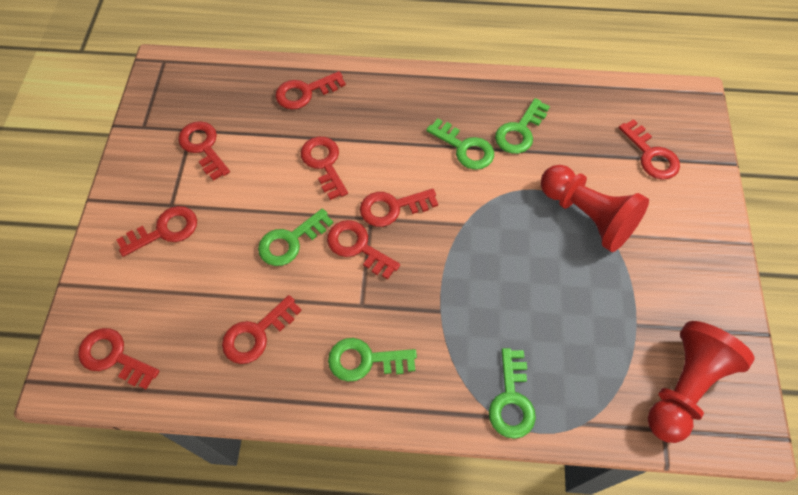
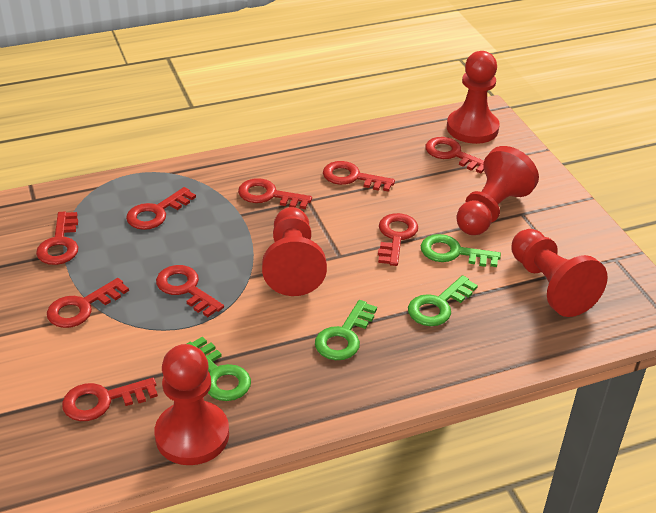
green key: [258,208,333,266] [328,338,417,382] [426,118,494,170] [489,348,536,439] [495,98,550,154] = 5 -> [187,336,251,401] [315,300,377,360] [408,275,478,326] [421,234,501,267] = 4
red pawn: [541,165,649,252] [648,321,755,443] = 2 -> [155,344,229,465] [262,207,327,296] [447,51,500,144] [456,146,539,235] [511,229,608,317] = 5

